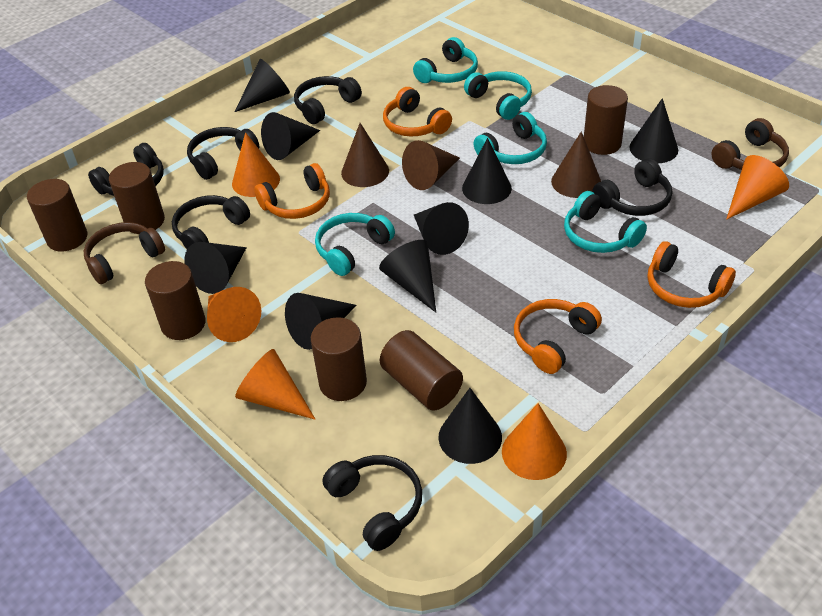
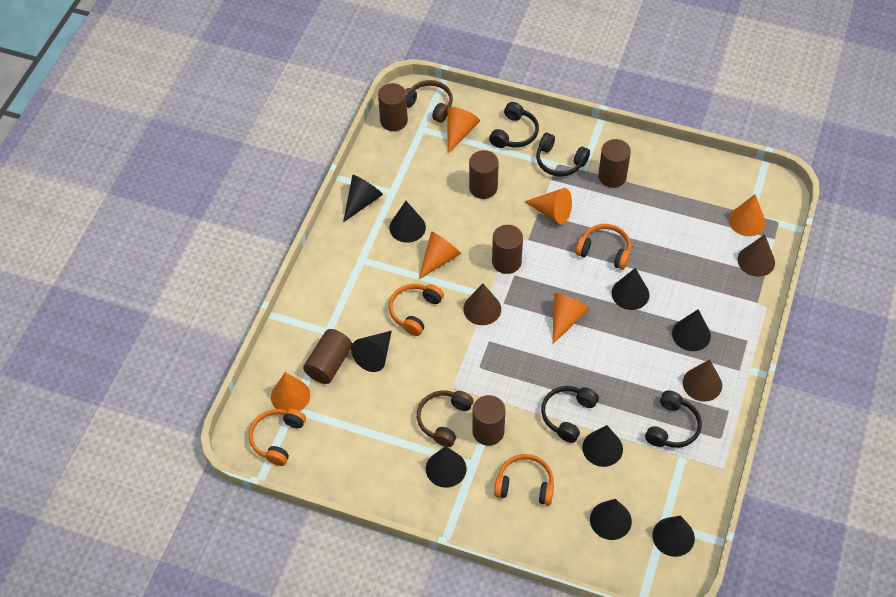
black headphones: [88,143,164,196] [172,195,250,249] [187,127,259,180] [294,76,362,124] [323,455,422,551] [593,158,672,216] = 6 -> [489,102,539,148] [536,133,590,177] [541,386,599,443] [645,391,702,448] = 4
orange cone: [207,287,261,342] [232,132,280,197] [235,349,315,419] [502,403,567,480] [726,155,789,220] = 5 -> [271,372,310,411] [418,231,461,280] [447,107,480,154] [524,188,572,225] [552,293,589,344] [729,194,766,236] = 6
turquoise headphones: [315,213,395,276] [413,37,478,83] [464,71,532,120] [473,112,547,164] [564,191,647,253] = 5 -> none = 0

